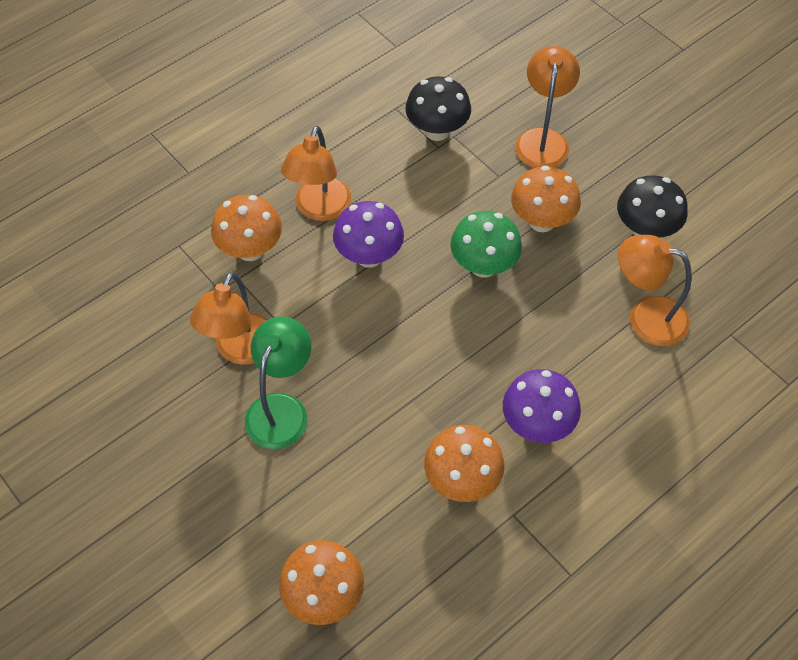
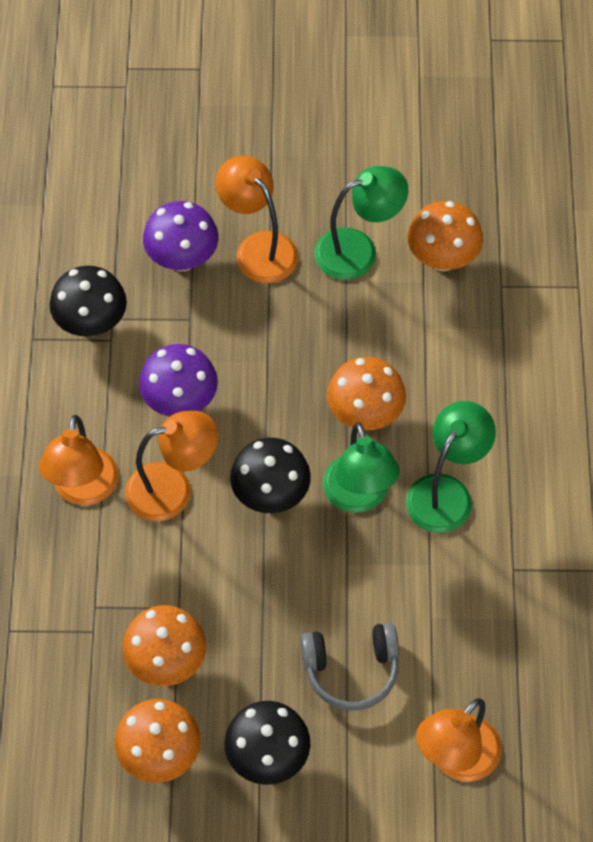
black mushroom: [405,76,471,141] [617,175,688,237] = 2 -> [49,266,127,337] [225,701,310,785] [230,438,311,513] = 3
green lamp: [245,316,311,449] = 1 -> [314,166,408,280] [323,423,400,513] [406,401,496,533] = 3
green mushroom: [450,211,522,278] = 1 -> none = 0
grey headphones: none = 0 -> [300,623,399,710] = 1

